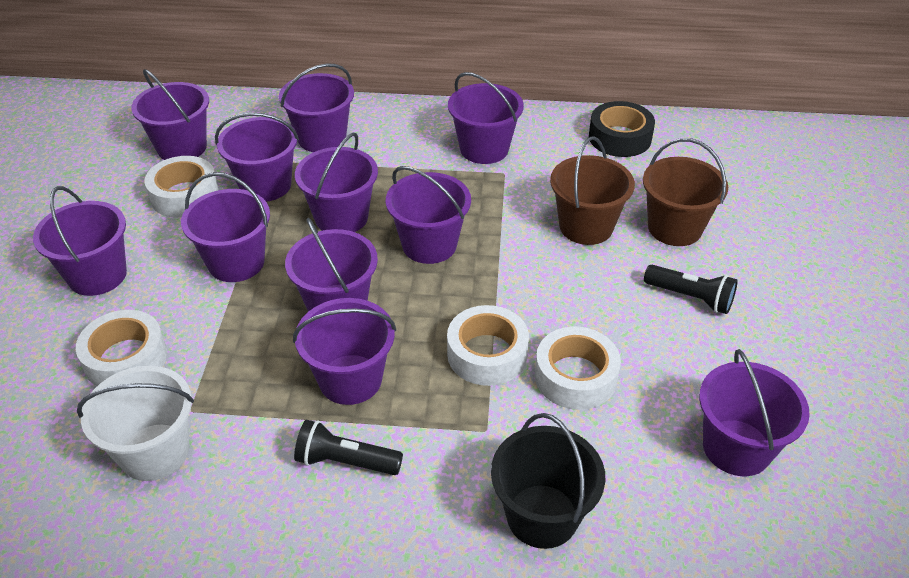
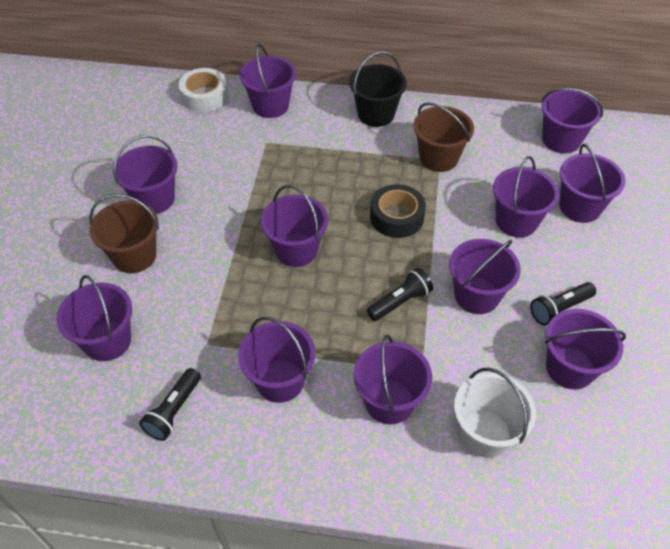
black flashlight: [294,420,403,475] [644,265,737,314] = 2 -> [139,368,201,441] [367,268,433,321] [530,282,596,326] = 3
white tape: [76,310,167,386] [145,156,219,218] [447,305,529,386] [535,327,621,410] = 4 -> [179,68,228,112] = 1

